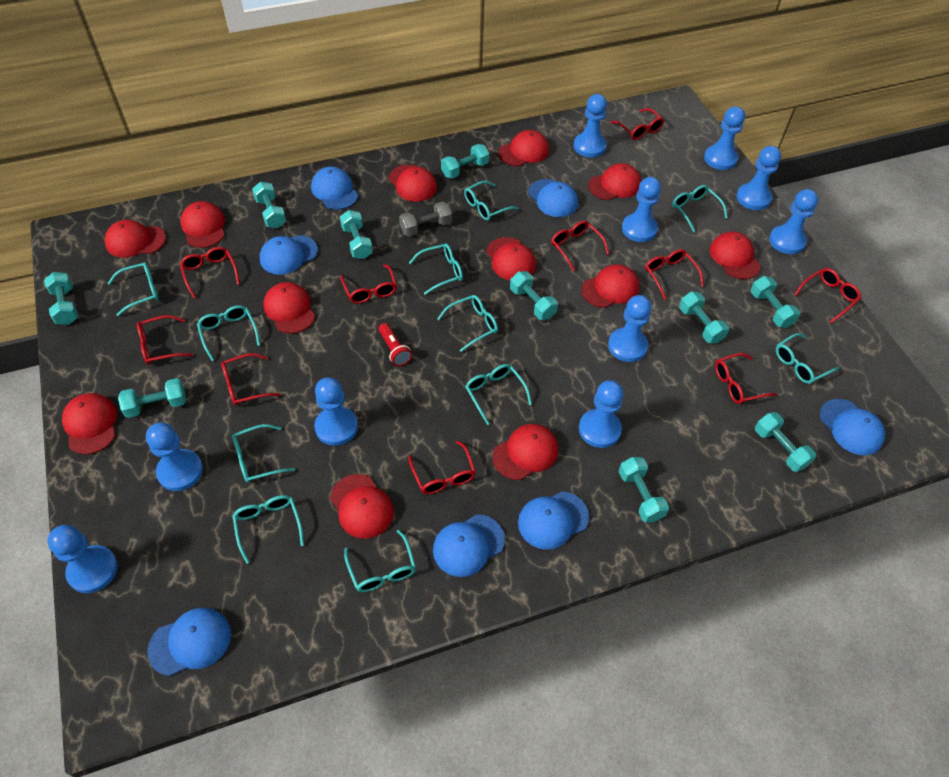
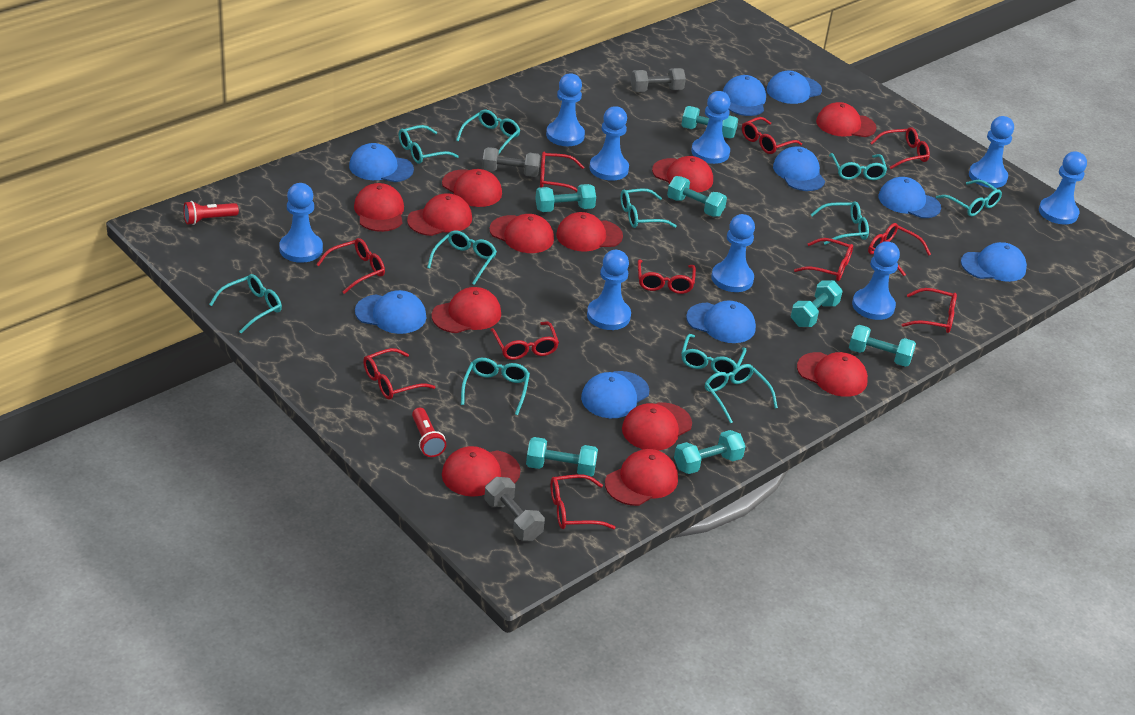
blue cap: [147,608,231,676] [260,235,318,275] [311,167,358,210] [433,515,505,577] [518,491,589,550] [528,179,578,217] [820,399,885,455] = 7 -> [349,143,414,182] [355,290,426,334] [581,371,649,418] [686,301,756,343] [723,75,766,116] [767,71,822,104] [773,146,825,191] [878,177,941,218] [961,242,1027,282] = 9
blue pawn: [47,525,118,593] [146,422,203,491] [314,377,358,446] [574,94,607,158] [579,380,624,448] [608,295,652,362] [622,177,661,242] [704,106,745,170] [736,146,781,210] [769,189,818,254] = 10 -> [279,183,323,263] [546,73,585,146] [587,250,631,330] [589,106,629,181] [691,91,731,164] [711,214,755,292] [852,241,900,320] [969,116,1014,188] [1039,151,1087,225] = 9
grey dumbbell: [399,202,452,237] = 1 -> [482,147,540,177] [484,477,545,541] [631,68,686,92] = 3
red flashlight: [378,323,412,366] = 1 -> [183,201,239,225] [412,408,446,457] = 2
red glasses: [137,315,193,365] [180,247,240,298] [221,353,281,406] [340,265,397,304] [408,441,476,494] [551,221,609,271] [610,108,664,140] [645,249,704,300] [715,353,777,404] [794,268,861,323] = 10 -> [316,238,385,294] [363,348,435,399] [490,322,559,360] [540,152,584,192] [550,474,616,529] [638,259,696,294] [742,117,802,154] [794,238,853,281] [868,223,931,276] [870,127,930,169] [902,288,957,333] = 11
turquoise dumbbell: [44,272,78,325] [118,378,186,418] [252,182,286,228] [340,210,373,259] [441,144,489,179] [510,271,558,320] [619,457,669,522] [679,292,729,344] [750,276,800,328] [755,412,816,472] = 10 -> [526,437,598,476] [535,184,596,212] [667,176,727,217] [674,430,746,474] [681,106,738,138] [791,280,843,327] [849,325,916,367] = 7

